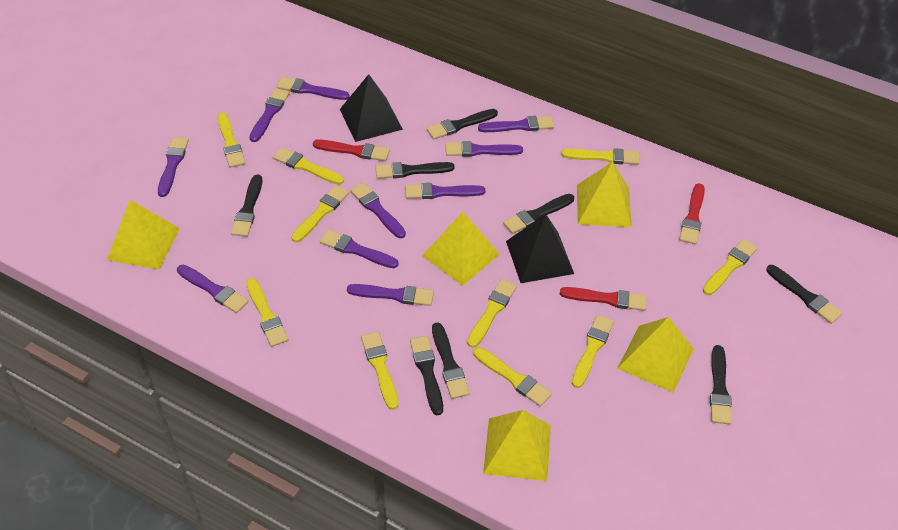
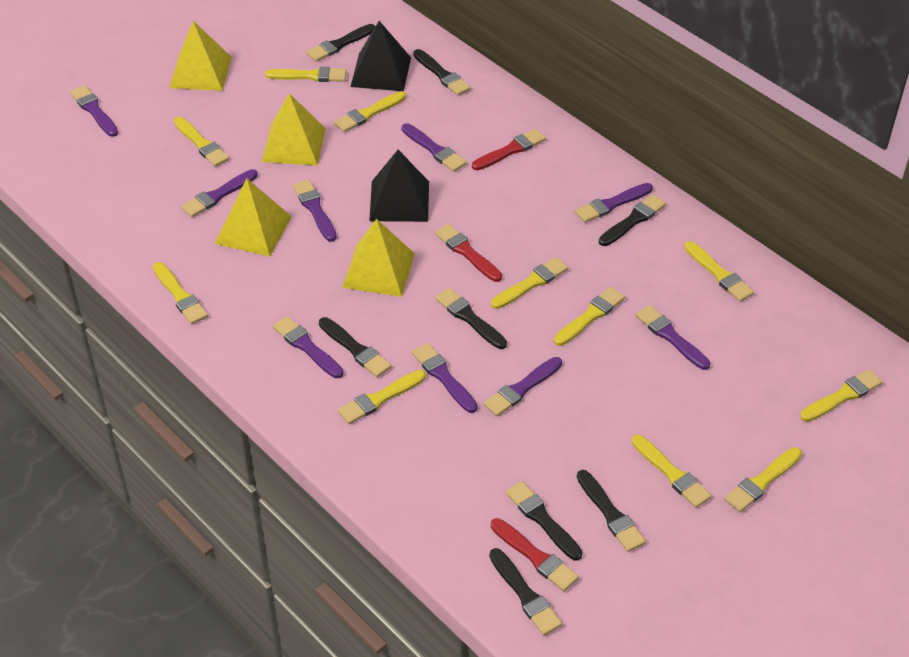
purple brush: [158,137,189,197] [177,265,248,313] [249,88,290,142] [276,77,350,100] [320,230,399,268] [347,284,434,306] [350,183,406,238] [405,183,485,199] [446,141,523,157] [478,116,554,132] = 10 -> [70,85,118,137] [181,169,258,217] [273,316,344,378] [293,179,337,242] [402,123,467,172] [412,343,478,413] [484,357,562,416] [575,183,653,223] [636,305,711,370] = 9
yellow brush: [218,112,245,168] [246,278,288,347] [273,147,344,185] [291,185,349,242] [361,332,398,410] [467,279,517,348] [473,347,552,407] [561,148,640,165] [572,315,614,388] [703,239,758,295] = 10 -> [153,262,208,324] [174,117,229,167] [265,67,347,82] [334,91,406,132] [338,370,426,424] [491,257,568,309] [554,287,625,346] [631,434,712,508] [684,241,754,302] [724,447,802,512] [800,369,883,422] = 11
yellow pyramid: [107,200,180,270] [422,212,500,286] [483,410,551,481] [577,162,632,227] [617,317,694,393] = 5 -> [169,21,232,91] [215,179,292,257] [262,93,326,166] [342,219,415,297] = 4

